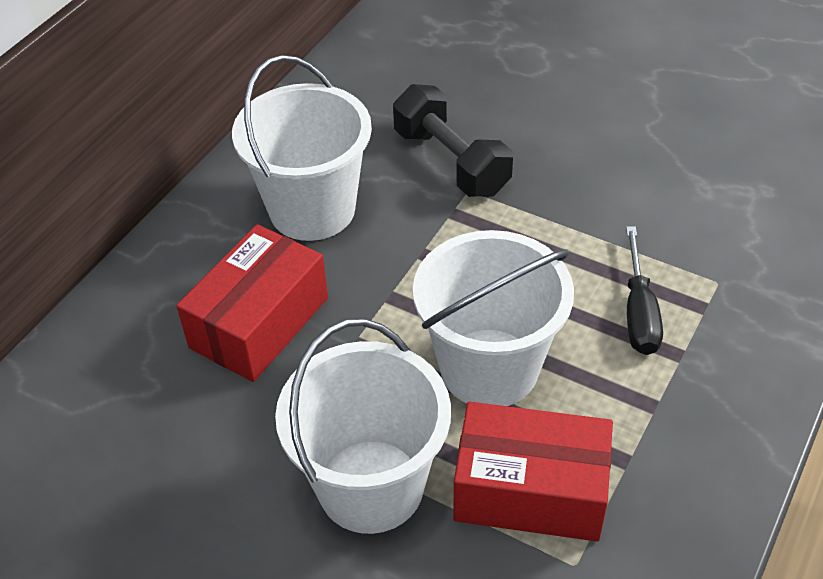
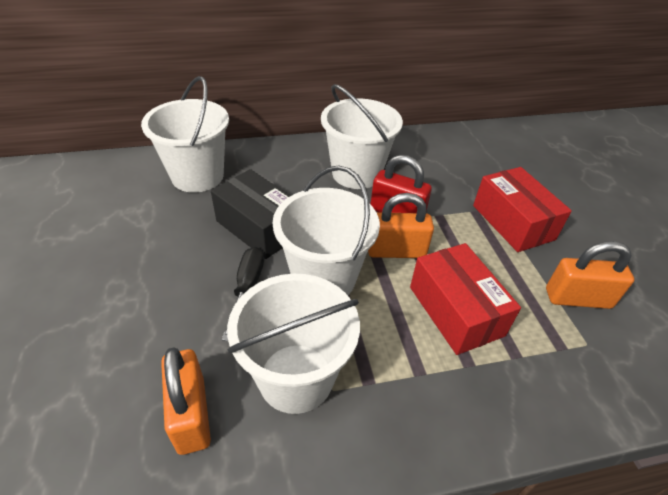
black box: none = 0 -> [211,169,291,259] = 1
black dumbbell: [393,84,513,197] = 1 -> none = 0
orange padlock: none = 0 -> [161,347,211,455] [368,193,434,258] [546,241,634,309] = 3
red padlock: none = 0 -> [370,155,432,213] = 1
white bucket: [232,55,372,241] [275,319,451,534] [413,230,574,406] = 3 -> [141,76,229,193] [227,274,360,414] [273,165,380,295] [321,84,403,189] = 4

